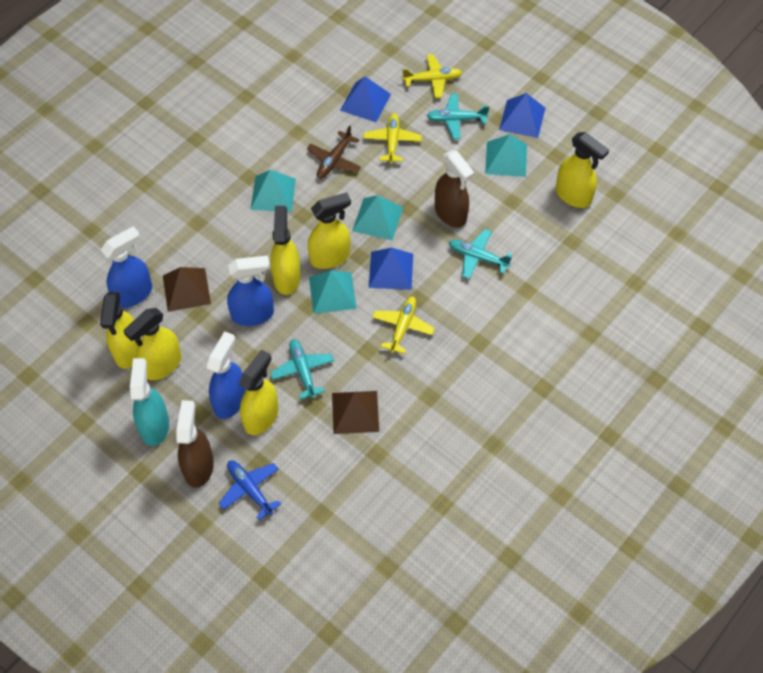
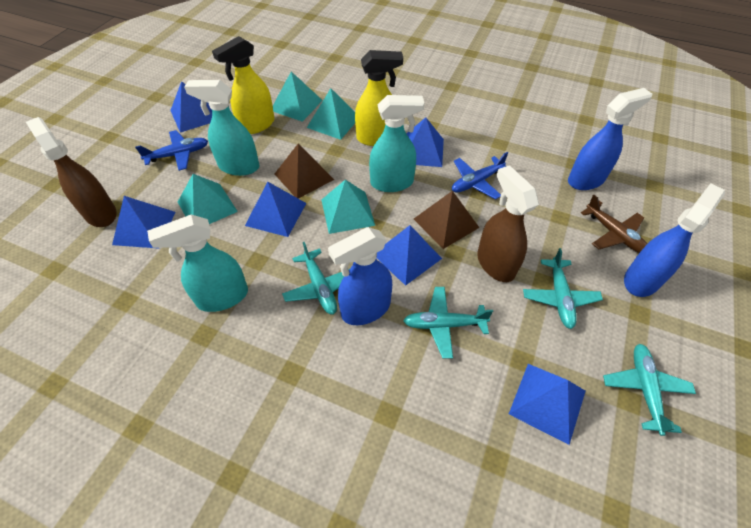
blue plane: [219,461,281,520] = 1 -> [135,130,208,171] [452,152,508,200] = 2
blue pyramid: [340,76,391,122] [369,248,413,290] [499,93,545,138] = 3 -> [112,196,175,249] [170,81,212,133] [245,182,306,237] [376,225,442,286] [406,117,444,167] [509,364,585,445] = 6
turquoise plane: [270,339,334,399] [427,94,489,139] [449,229,512,279] = 3 -> [282,242,349,314] [403,287,493,359] [523,248,603,329] [603,344,696,436] = 4
turquoise spray bottle: [130,358,169,446] = 1 -> [147,215,248,312] [184,80,260,176] [369,95,424,192] = 3
yellow plane: [364,113,422,164] [372,296,435,354] [402,54,462,98] = 3 -> none = 0
yellow spray bottle: [100,292,141,369] [124,308,181,380] [239,349,278,435] [270,206,301,295] [308,192,351,269] [556,132,609,208] = 6 -> [212,36,275,134] [355,50,403,146] = 2

